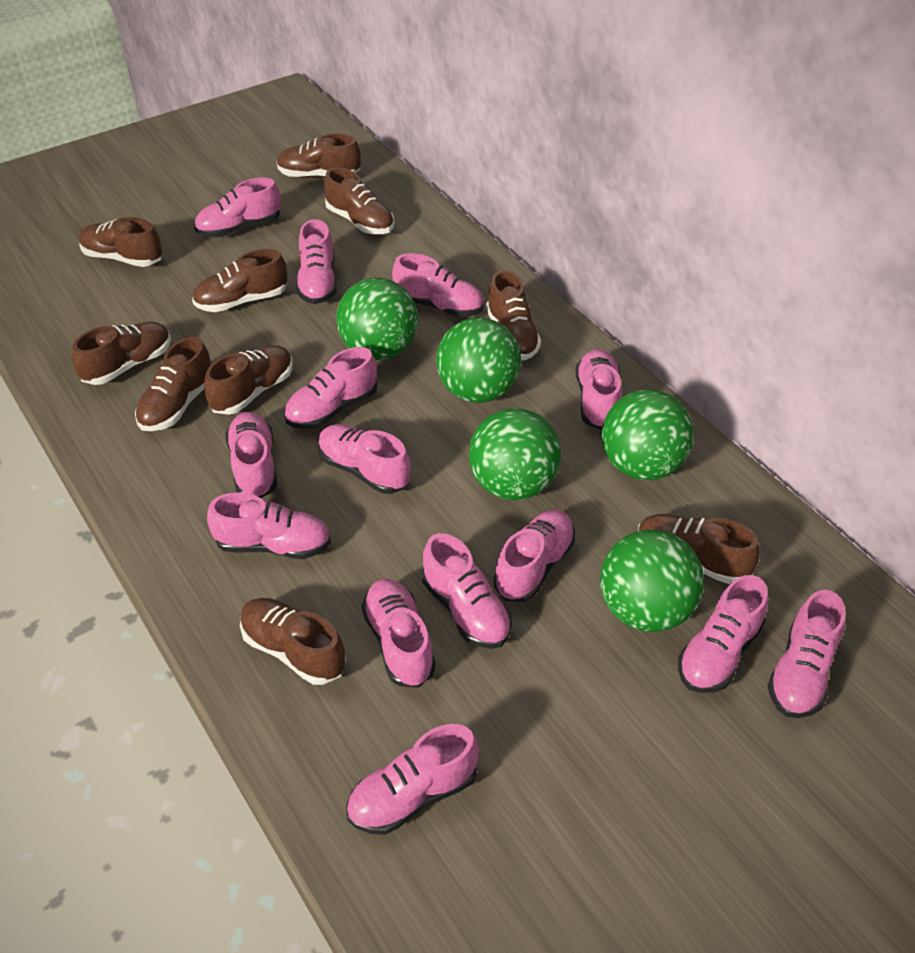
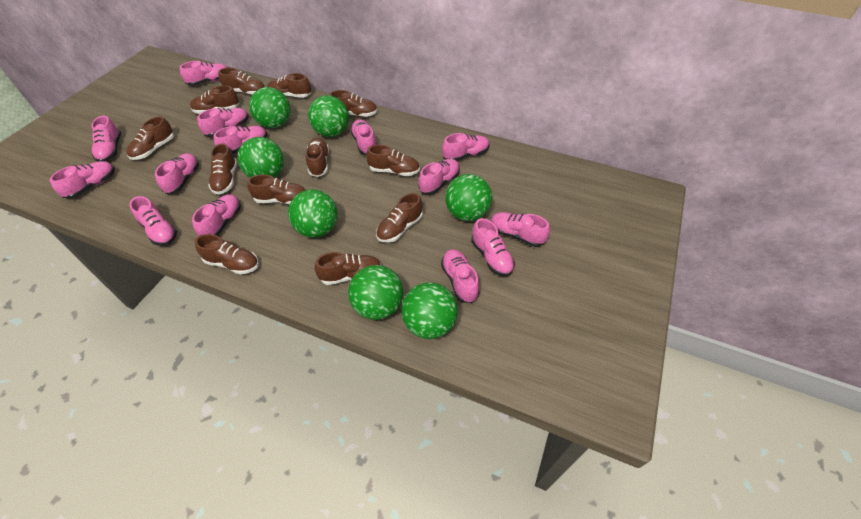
brown shoe: [72,322,171,385] [79,217,162,267] [135,337,211,431] [192,249,287,312] [204,345,293,415] [240,598,346,685] [277,134,361,178] [324,168,394,234] [486,270,541,360] [638,514,760,584] = 10 -> [127,116,174,160] [190,85,239,114] [195,234,259,275] [208,143,237,195] [218,67,265,95] [248,174,305,204] [267,73,311,98] [306,138,329,177] [314,252,381,285] [329,90,377,117] [366,145,420,176] [376,193,423,243] = 12
green ball: [336,278,418,360] [436,318,521,403] [469,408,561,501] [600,529,704,632] [602,390,694,480] = 5 -> [237,137,284,178] [249,87,291,128] [288,189,338,238] [308,95,349,137] [348,265,403,320] [402,282,458,339] [445,174,492,221] = 7

